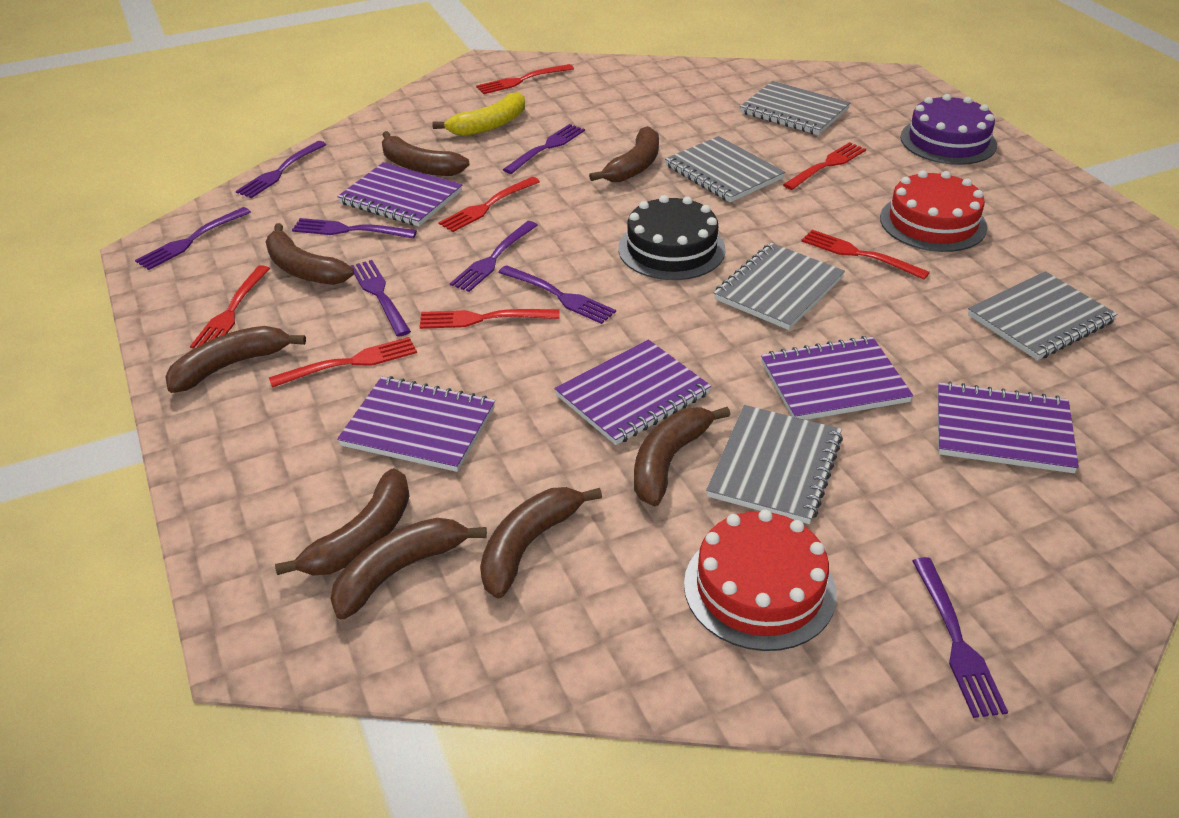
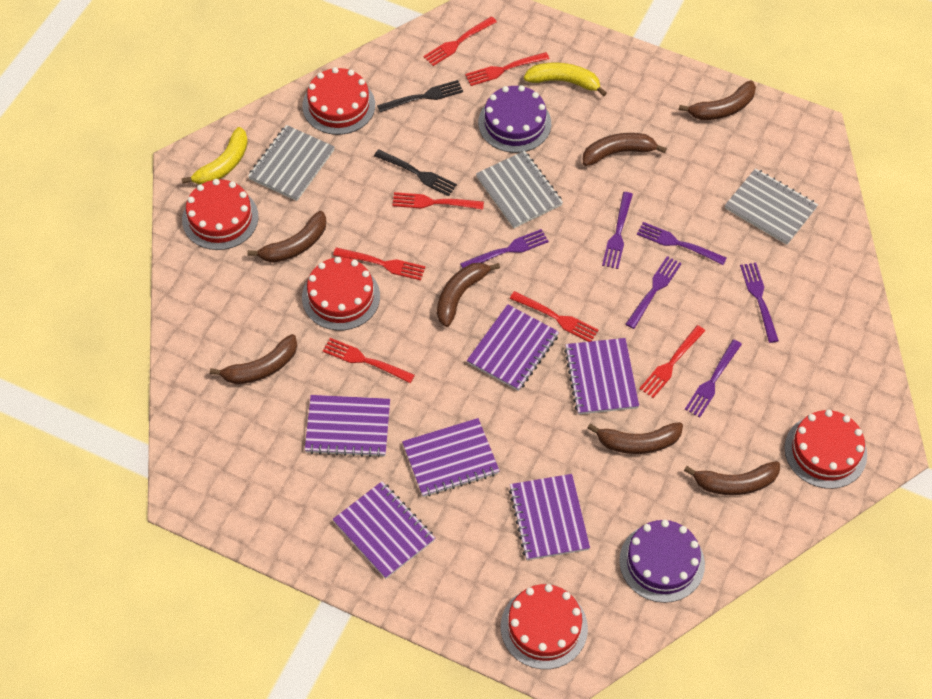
black cake: [618,195,726,280] = 1 -> none = 0
black fork: none = 0 -> [374,149,457,196] [377,80,463,112] = 2
brown banana: [165,326,306,393] [266,223,354,285] [275,468,410,576] [331,518,487,619] [382,131,470,176] [480,487,602,599] [589,126,659,182] [634,407,730,506] = 8 -> [210,334,297,384] [247,211,326,263] [437,263,500,327] [583,133,667,166] [588,422,683,454] [679,80,756,120] [684,461,780,495] = 7
grey notebook: [665,136,785,202] [706,405,843,524] [714,243,845,330] [740,81,850,135] [968,271,1117,360] = 5 -> [248,125,335,201] [476,151,563,228] [725,168,818,245] = 3
purple cake: [900,94,997,165] = 1 -> [478,85,551,153] [619,520,705,603] = 2
purple fork: [135,207,251,270] [236,141,327,198] [292,218,417,238] [351,260,411,337] [450,221,538,292] [498,265,616,324] [503,124,585,174] [912,557,1008,718] = 8 -> [460,229,549,268] [602,192,633,269] [626,256,682,329] [637,222,727,265] [685,339,742,417] [740,263,779,343] = 6
purple notebook: [337,162,462,226] [337,376,495,472] [555,340,711,445] [761,336,913,420] [937,382,1079,473] = 5 -> [305,395,390,458] [332,481,435,579] [402,418,500,497] [467,304,559,391] [509,474,590,560] [564,338,639,415] = 6
red cake: [684,509,837,651] [880,170,988,252] = 2 -> [182,179,259,250] [302,67,375,135] [302,257,380,330] [501,584,588,669] [785,410,867,489] = 5
yellow banana: [432,92,525,136] = 1 -> [181,127,248,185] [524,62,607,97] = 2

